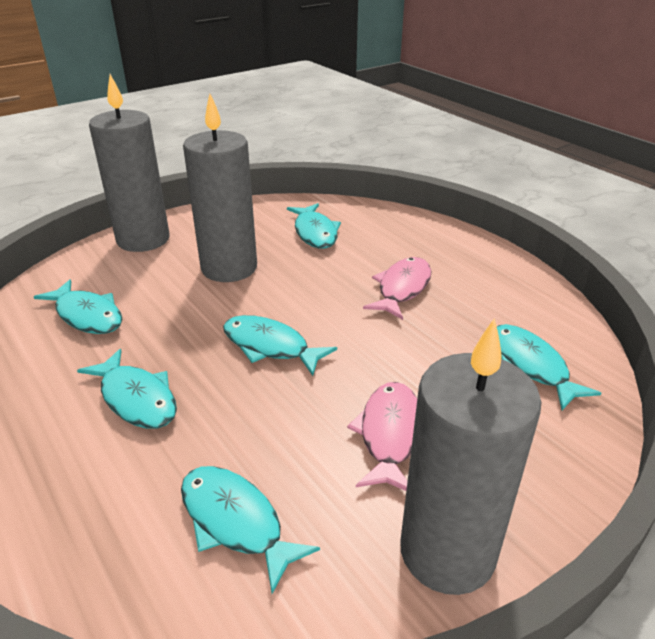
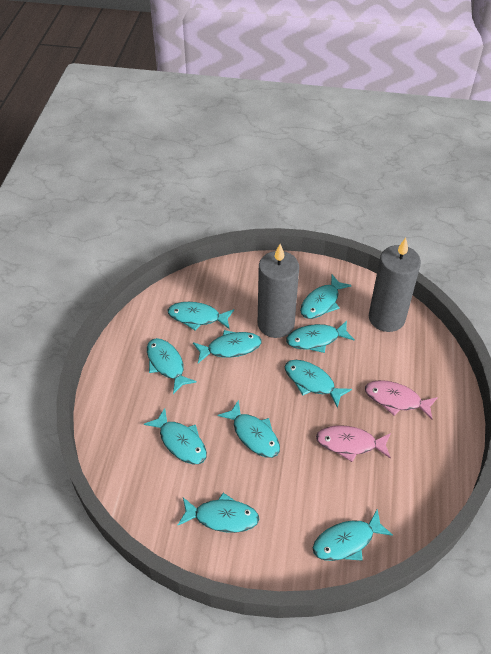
grey candle: [89,74,170,252] [183,94,257,282] [400,318,541,595] = 3 -> [258,244,299,338] [369,238,421,332] = 2
turquoise fish: [34,279,122,334] [77,349,177,429] [181,466,320,594] [223,315,337,376] [287,203,341,248] [497,324,601,410] = 6 -> [144,408,207,464] [147,338,197,394] [168,302,234,331] [178,493,259,533] [193,330,262,363] [217,400,280,458] [285,360,352,408] [286,320,355,353] [300,275,352,319] [313,509,393,561] = 10

